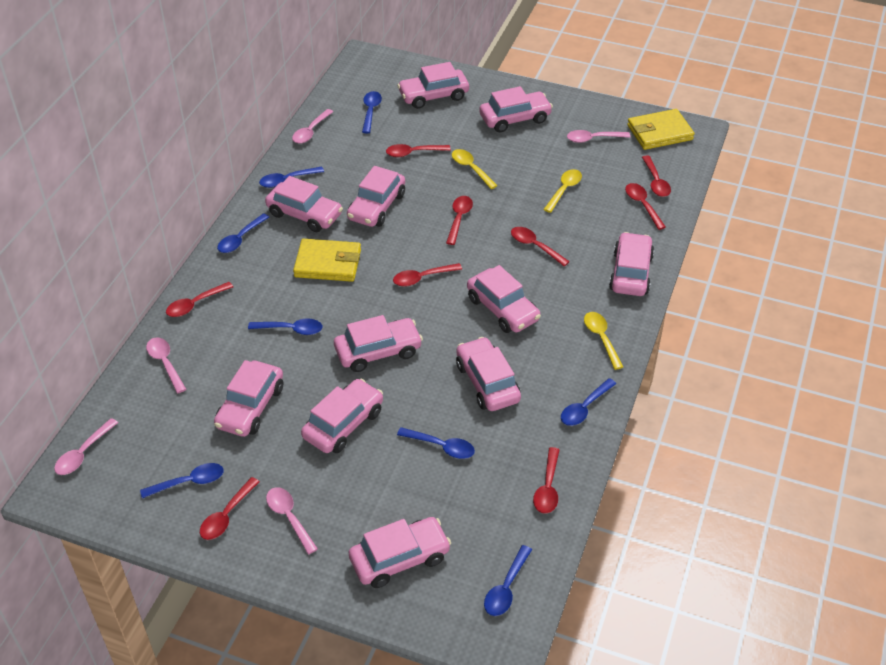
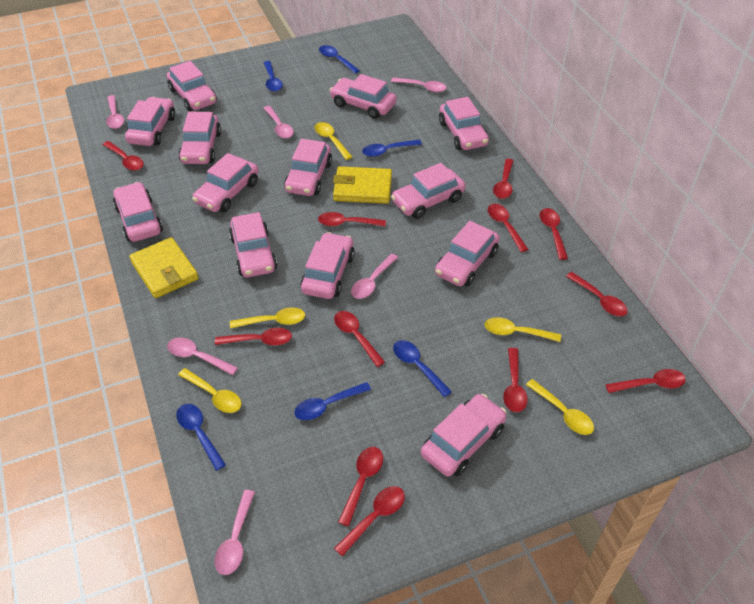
blue spoon: [140,463,224,498] [217,213,269,253] [248,318,323,335] [259,167,324,188] [362,91,382,134] [397,427,475,459] [484,545,532,616] [561,378,616,426] = 8 -> [176,404,226,471] [263,61,283,92] [294,382,371,421] [319,45,360,73] [362,140,422,157] [393,340,452,397] = 6
pink car: [214,360,283,437] [265,176,343,232] [301,378,383,453] [334,315,423,372] [347,166,405,227] [349,517,451,588] [397,62,469,109] [456,337,521,411] [467,265,541,333] [479,86,553,132] [609,232,654,296] = 11 -> [113,182,163,242] [125,97,175,146] [167,61,217,112] [179,112,221,164] [192,153,259,212] [229,212,277,277] [284,139,332,196] [300,232,355,299] [329,74,397,119] [391,163,465,219] [421,394,507,477] [435,221,500,287] [439,97,489,150] = 13
pink spoon: [54,418,118,475] [146,337,186,393] [266,487,318,554] [292,109,333,144] [567,130,630,143] = 5 -> [106,95,124,129] [167,337,238,375] [215,490,255,575] [264,106,294,139] [351,254,398,299] [391,77,447,92] = 6
red spoon: [166,282,233,317] [200,477,260,540] [386,144,451,157] [393,263,462,287] [446,196,473,245] [511,227,570,266] [533,447,560,514] [625,183,666,230] [642,155,671,197] = 9 -> [103,141,144,171] [215,328,292,346] [318,212,386,226] [334,311,385,367] [334,486,405,557] [338,447,383,526] [488,204,528,252] [493,159,514,199] [503,348,528,412] [539,208,568,260] [566,272,628,316] [605,369,686,393] = 12
yellow spoon: [452,149,497,189] [543,169,582,213] [584,312,623,370] = 3 -> [178,368,242,413] [230,307,305,329] [315,122,352,160] [485,317,561,342] [526,379,594,435] = 5

